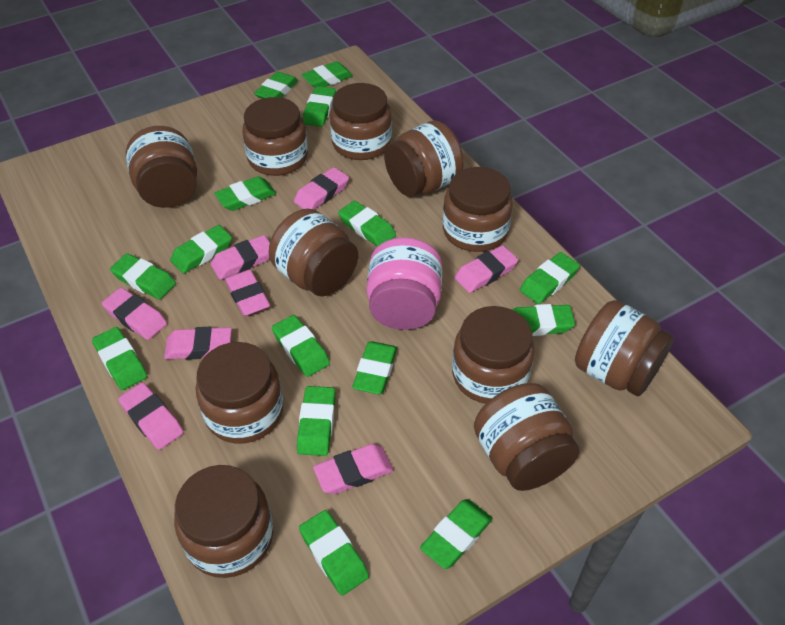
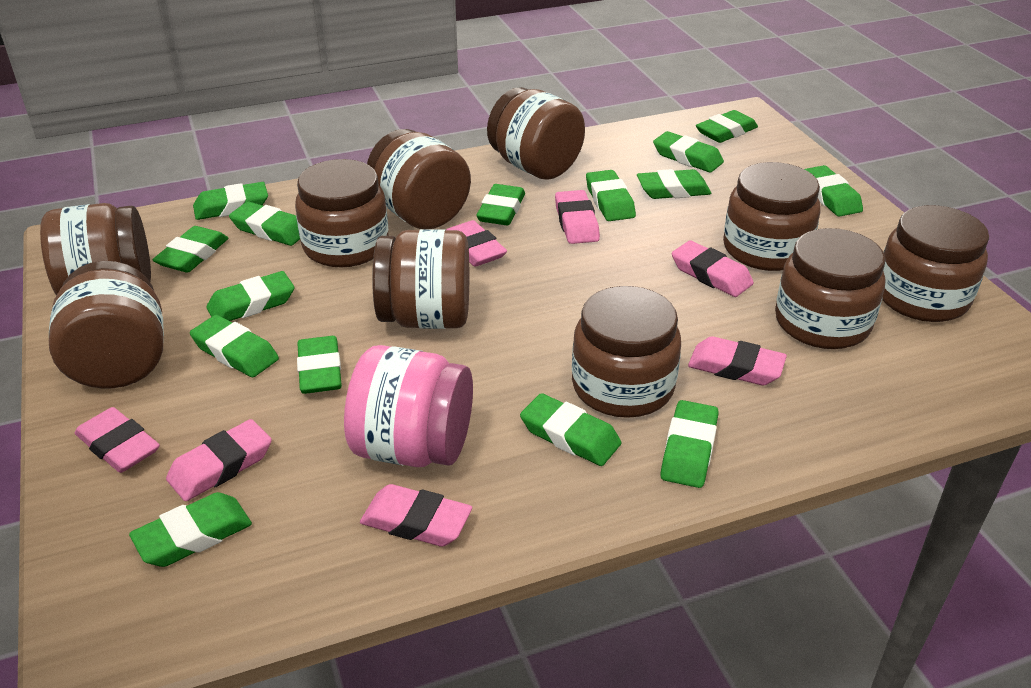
brown jar: [126,126,197,208] [174,465,273,578] [196,342,283,444] [242,97,308,176] [269,208,358,297] [330,83,392,160] [384,121,464,197] [443,167,513,252] [452,306,535,404] [474,383,580,491] [575,300,674,396] = 11 -> [40,203,151,296] [49,261,164,389] [295,159,389,268] [367,129,471,229] [372,229,469,329] [487,87,585,180] [572,286,681,418] [723,162,820,271] [775,228,885,349] [882,205,989,322] = 10
pink eraser: [102,288,167,340] [118,383,183,450] [164,327,232,360] [211,235,270,280] [225,270,270,316] [294,167,349,209] [313,444,393,494] [455,245,518,293] = 8 -> [75,407,160,473] [166,419,272,501] [360,484,472,547] [446,220,507,267] [555,190,600,244] [672,240,754,297] [688,336,787,385] = 7

